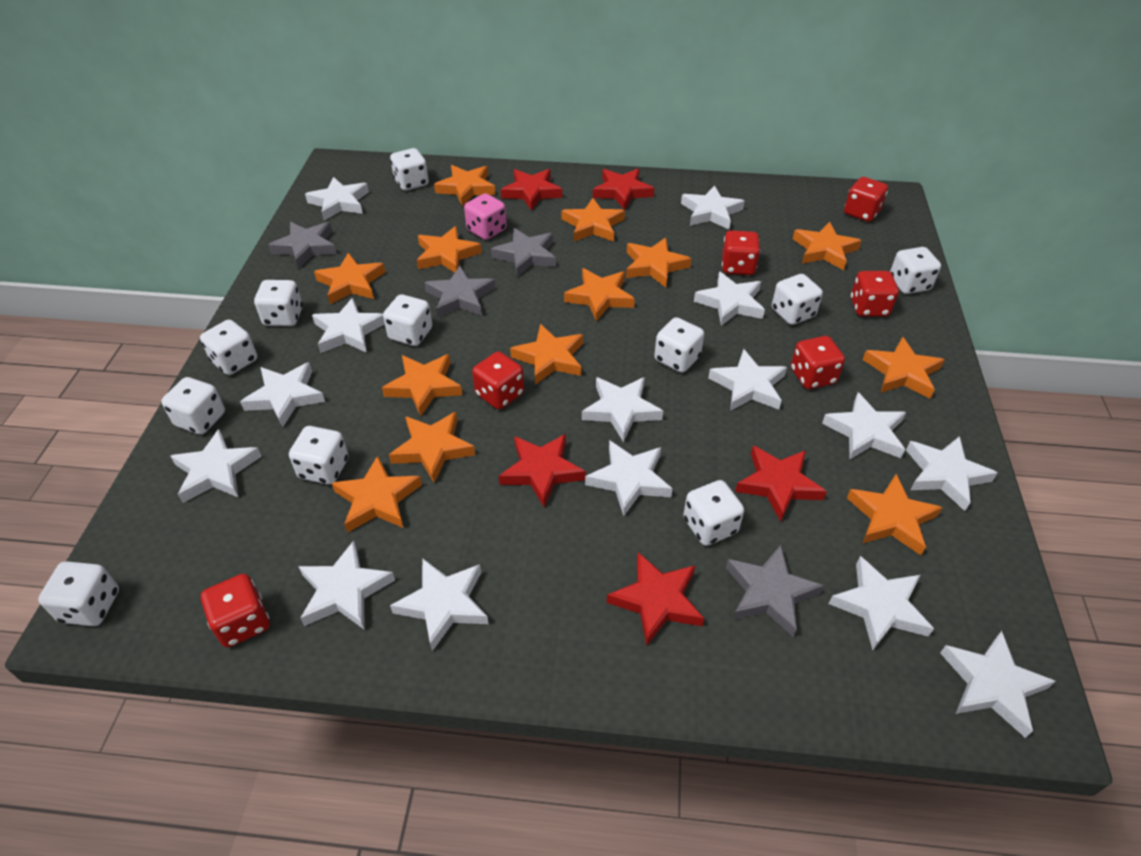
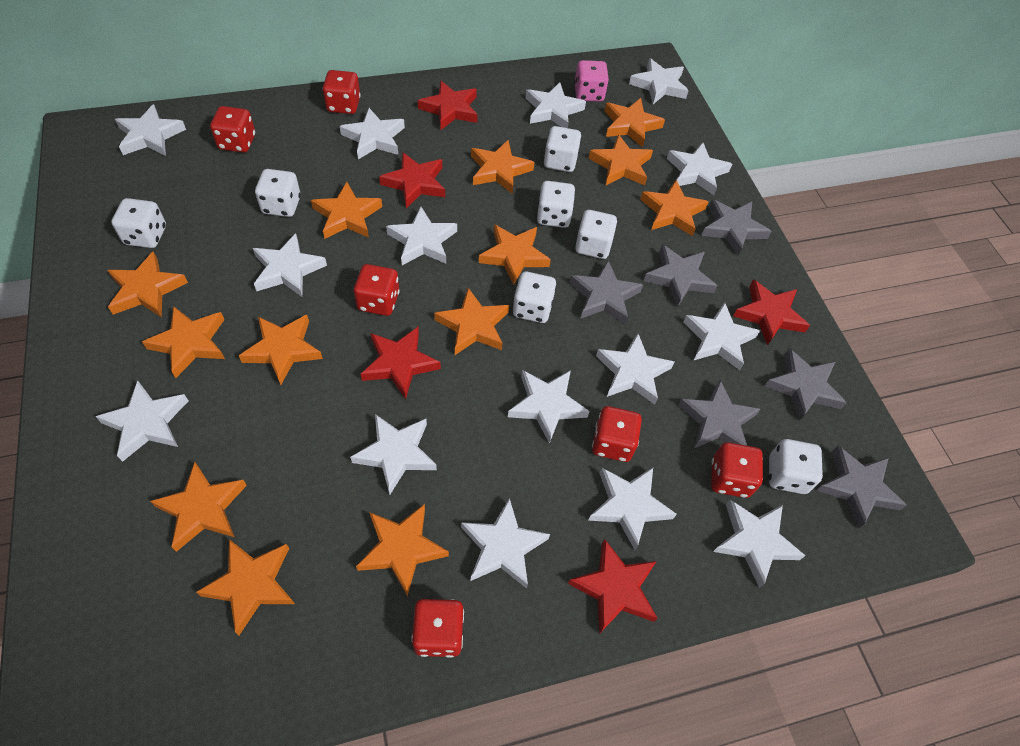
grey star: [268,222,337,269] [424,266,495,317] [491,228,556,277] [726,545,824,637] = 4 -> [570,260,643,324] [644,244,717,307] [678,380,760,448] [701,199,772,256] [765,348,846,421] [816,446,907,529] = 6
white dice: [38,561,119,626] [161,377,225,435] [200,320,257,375] [254,280,303,326] [289,426,348,485] [383,294,432,346] [390,148,429,191] [654,317,704,373] [683,480,744,546] [772,274,823,325] [890,247,941,294] = 11 -> [111,198,166,248] [255,169,301,217] [513,271,556,323] [537,181,575,228] [544,126,581,172] [575,210,617,259] [769,439,823,494] = 7

